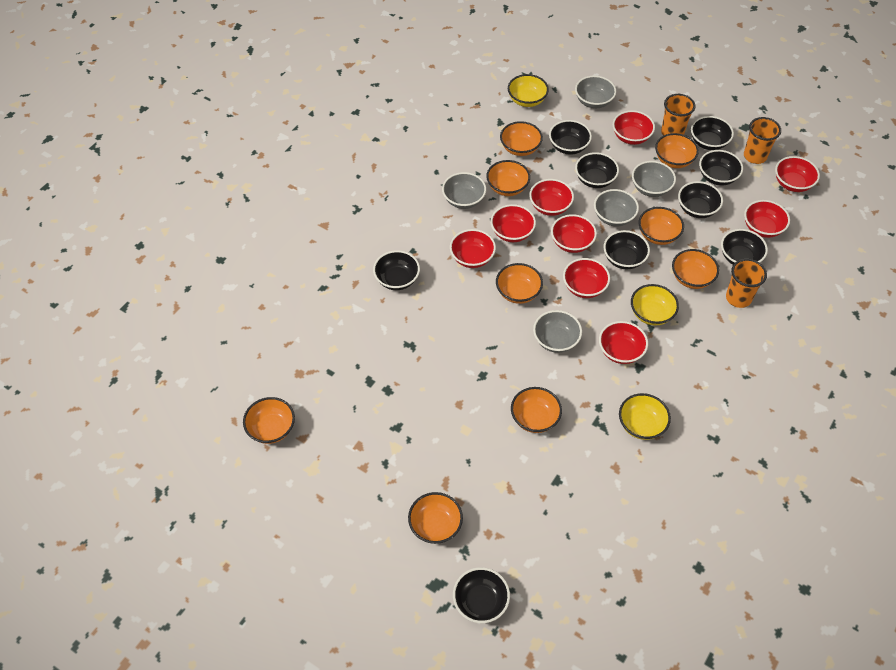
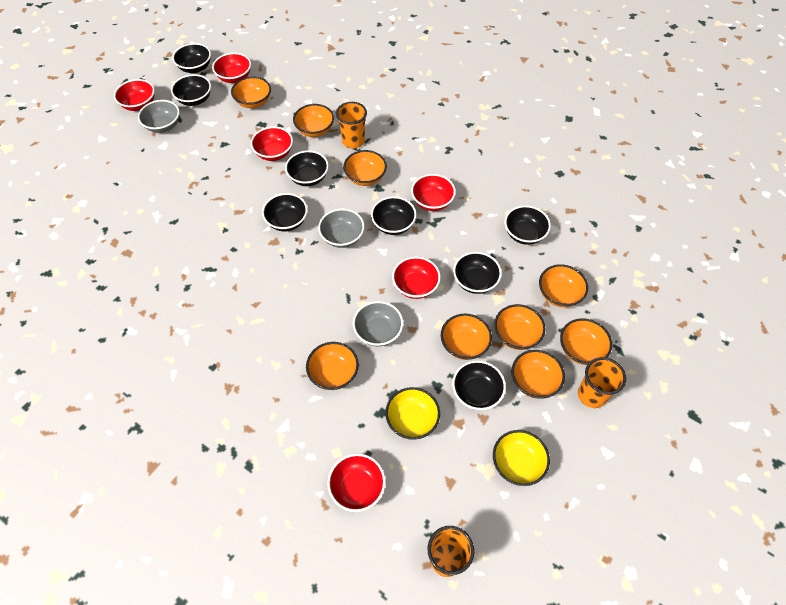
black bowl: [373,250,420,290] [453,567,510,623] [549,120,592,155] [575,152,619,188] [604,230,650,269] [678,181,723,218] [691,116,734,150] [699,150,743,186] [721,229,768,265] = 9 -> [171,74,211,106] [172,43,211,73] [262,193,308,231] [285,150,329,186] [371,196,417,235] [452,360,506,410] [453,252,502,294] [505,205,551,245] = 8
grey bowl: [442,172,486,209] [533,310,582,353] [575,76,616,108] [594,189,639,226] [632,161,676,197] = 5 -> [138,100,180,133] [318,208,365,248] [353,301,403,346] = 3
red bowl: [450,229,496,268] [491,204,536,242] [529,179,574,216] [551,214,597,253] [563,258,610,298] [599,321,648,364] [613,110,655,145] [744,200,790,238] [775,156,820,192] = 9 -> [114,79,155,111] [212,53,251,83] [251,126,293,161] [327,453,386,512] [392,256,441,299] [411,174,456,211] = 6
yellow bowl: [508,74,549,107] [619,393,671,440] [631,284,679,326] = 3 -> [385,387,440,440] [493,430,550,486] = 2

